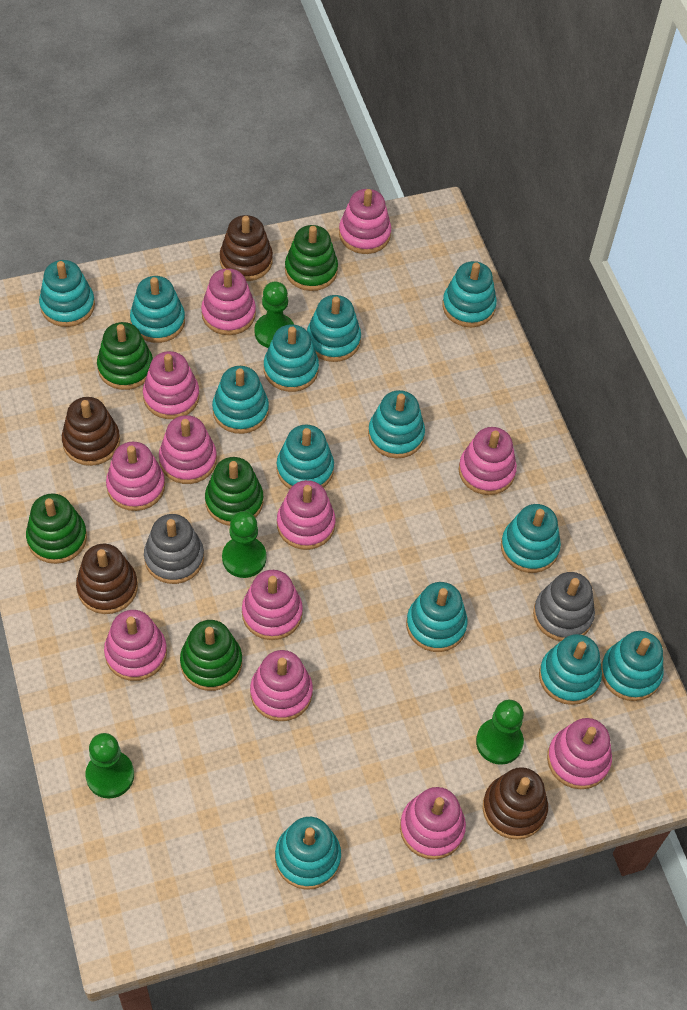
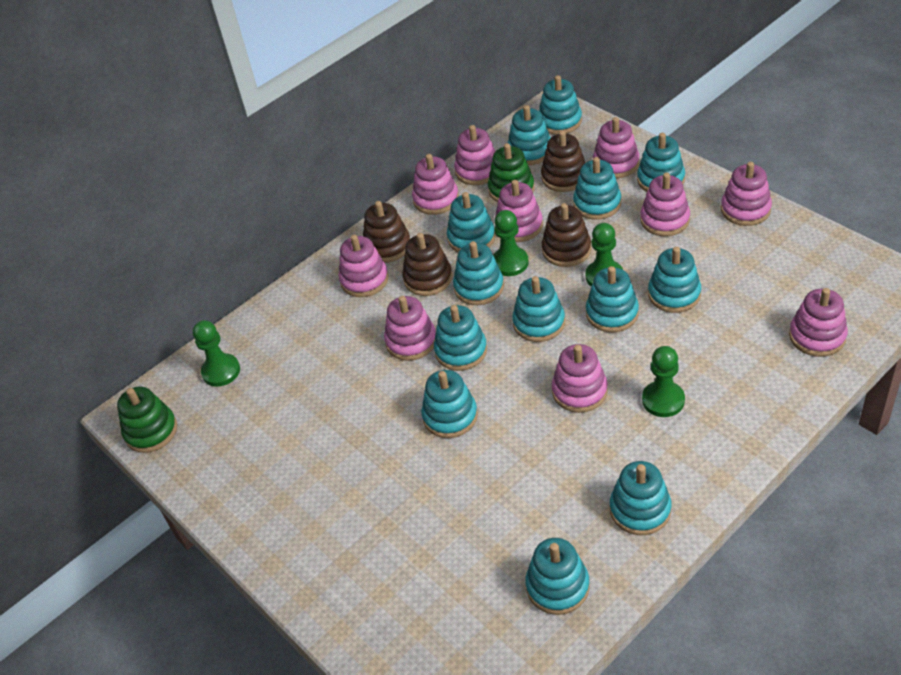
green stacking toy: [26,493,87,564] [97,322,153,390] [180,620,242,691] [205,457,263,526] [285,225,338,291] = 5 -> [117,387,177,453] [488,143,534,202] = 2
grey stacking toy: [144,514,204,584] [533,572,595,641] = 2 -> none = 0
pink stacking toy: [104,610,167,681] [106,442,165,511] [143,351,199,419] [159,415,217,484] [201,268,256,335] [242,570,303,640] [250,650,313,721] [277,480,336,550] [339,189,391,254] [400,787,466,860] [459,427,517,495] [547,718,612,789] = 12 -> [339,235,389,297] [384,296,436,361] [412,154,459,215] [454,125,495,185] [495,180,543,242] [552,344,608,413] [593,117,639,178] [640,173,690,236] [721,162,772,226] [789,288,848,357] = 10

